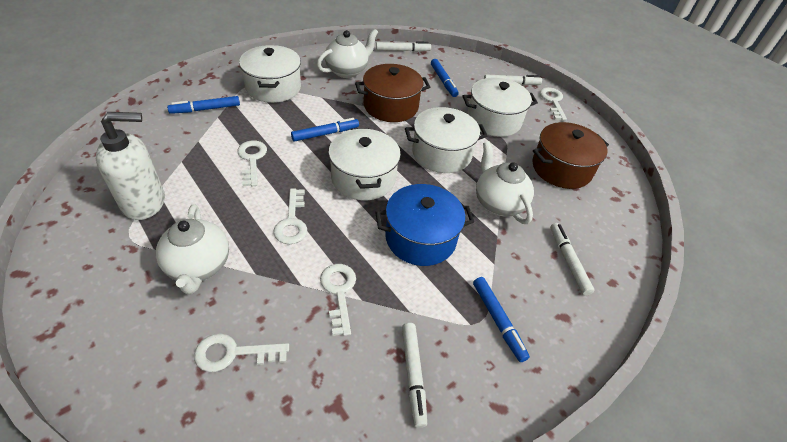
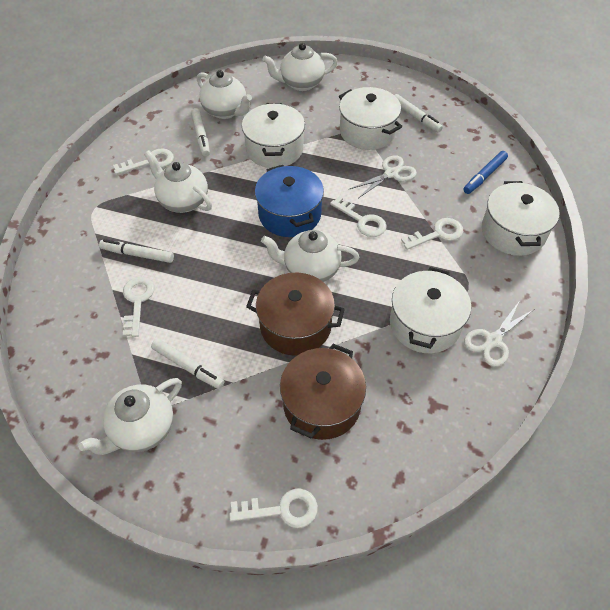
blue marker: [167,96,240,114] [291,118,359,141] [431,59,459,97] [473,277,530,362] = 4 -> [463,151,508,194] = 1
white scissors: none = 0 -> [350,155,417,198] [464,302,533,367] = 2
white soap dispenser: [96,112,165,220] = 1 -> none = 0
white teapot: [156,204,229,294] [317,29,378,78] [476,141,534,224] = 3 -> [78,378,182,455] [144,150,212,213] [197,70,252,119] [261,230,359,282] [263,43,338,91] = 5

